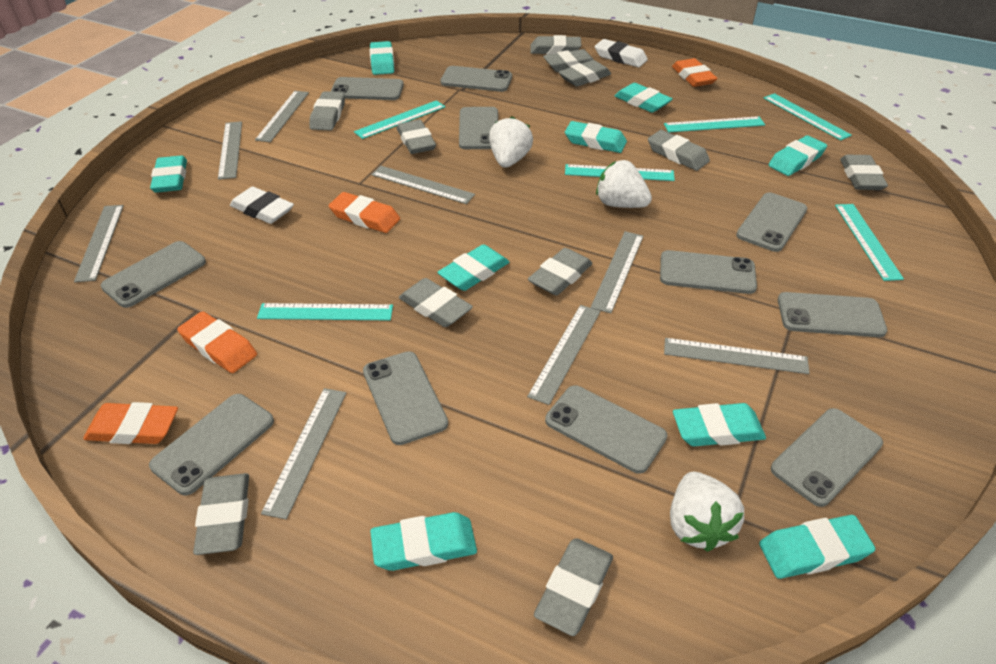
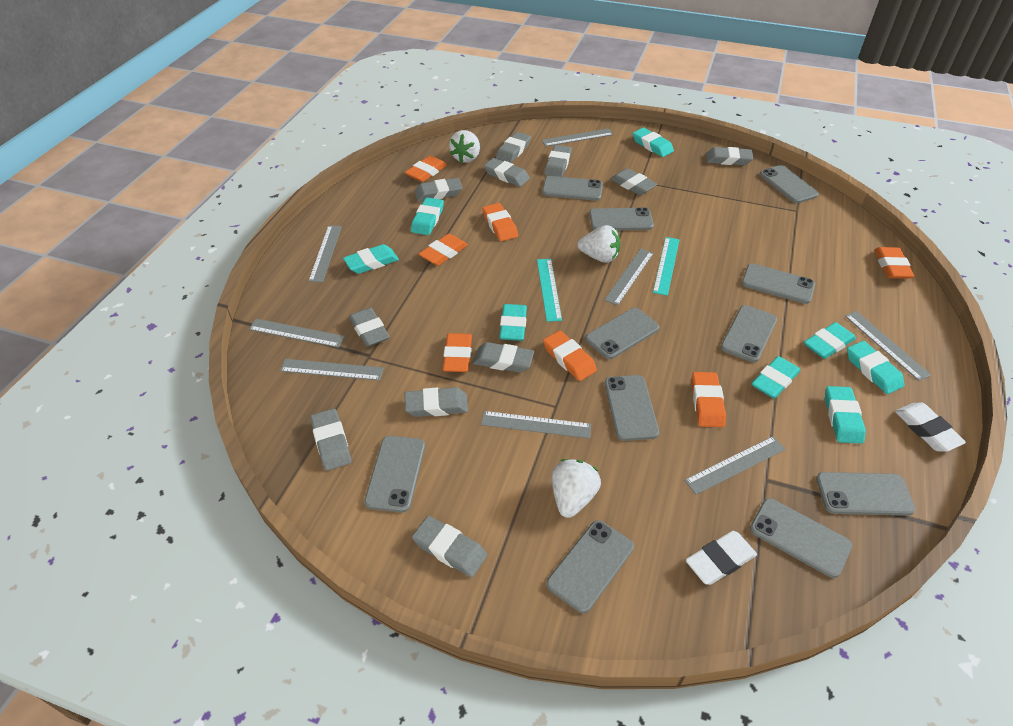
orange eraser: [83,402,178,444] [177,311,257,373] [329,192,400,233] [672,58,718,87] = 4 -> [405,156,447,182] [419,234,468,266] [443,333,472,372] [482,203,518,241] [543,330,597,381] [691,372,726,427] [874,247,914,279] = 7
turquoise eraser: [150,155,187,193] [370,41,394,75] [370,512,477,571] [437,244,509,291] [565,121,627,153] [614,83,673,113] [673,403,766,446] [759,515,875,579] [769,135,827,176] = 9 -> [343,244,399,274] [411,197,444,235] [499,304,527,341] [632,128,674,157] [752,356,800,398] [804,322,856,359] [825,386,866,444] [847,341,905,394] = 8
turquoise ruler: [257,303,393,320] [354,100,445,139] [565,164,675,181] [664,116,765,132] [764,93,852,140] [835,204,904,281] = 6 -> [537,259,562,322] [653,237,679,296] = 2

